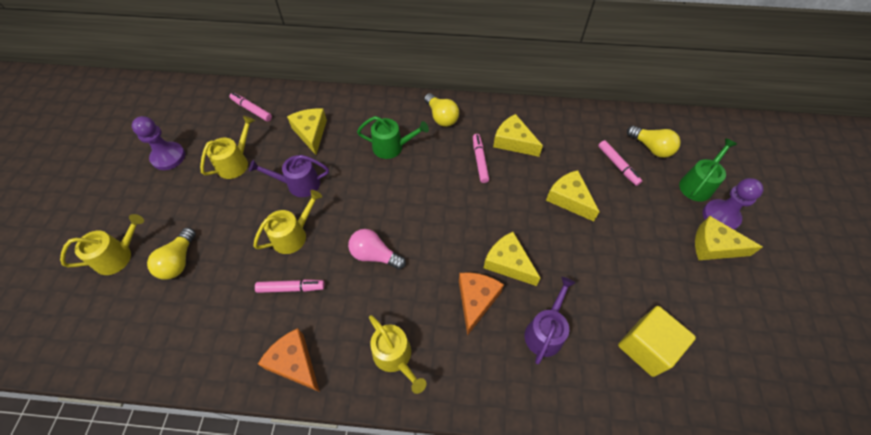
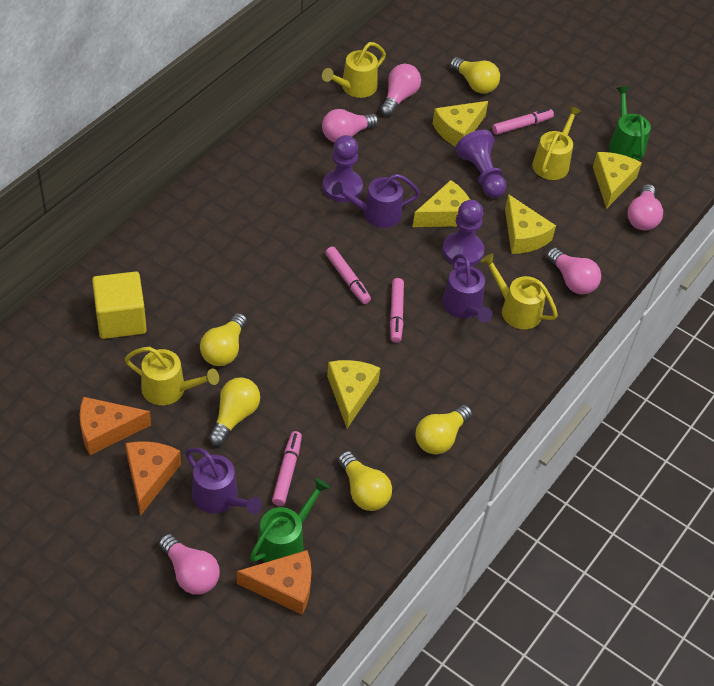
orange cheese: [258,328,320,392] [459,272,504,336] = 2 -> [80,397,151,455] [125,442,181,516] [237,550,312,615] = 3
pink light bulb: [348,229,406,270] = 1 -> [159,534,220,595] [322,109,379,142] [380,64,421,116] [547,248,601,295] [627,184,663,231] = 5
purple pawn: [132,116,185,170] [703,178,763,230] = 2 -> [323,135,363,202] [442,200,484,266] [456,130,506,198] = 3
purple watering can: [249,155,329,197] [525,277,575,364] = 2 -> [185,448,262,514] [332,174,420,228] [442,254,493,323] = 3
yellow light bulb: [147,228,196,280] [424,93,459,127] [627,126,681,158] = 3 -> [200,313,247,366] [209,377,260,446] [338,451,392,511] [415,405,473,455] [450,57,500,94] = 5

